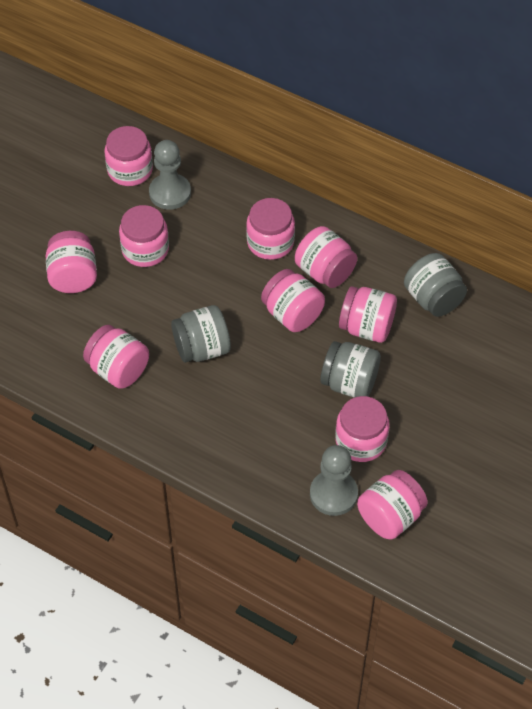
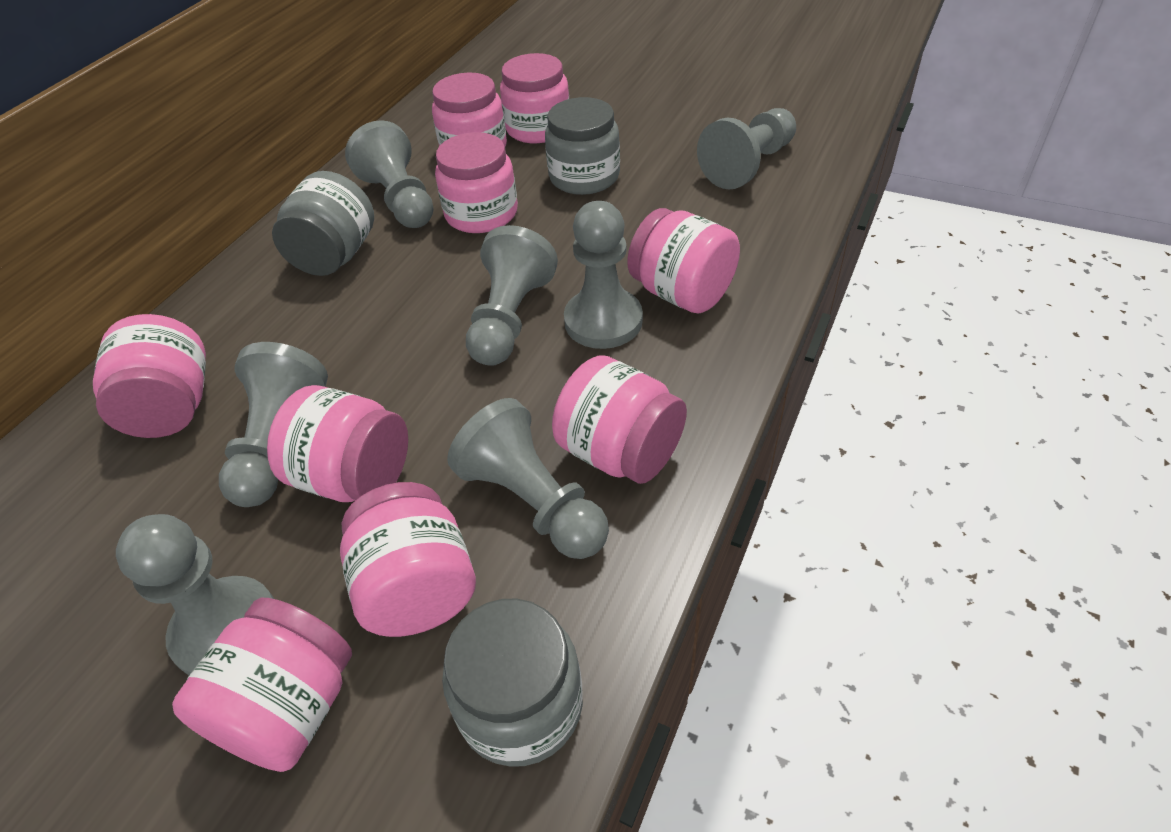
grey pawn: [149,140,191,210] [310,445,358,516] = 2 -> [116,514,274,675] [219,342,328,507] [345,120,434,228] [447,398,609,559] [466,225,558,366] [564,201,643,349] [697,108,796,189] = 7
pink jar: [46,231,97,293] [83,325,149,389] [105,126,153,186] [119,205,169,267] [246,198,295,260] [261,269,325,332] [295,226,358,288] [335,396,390,462] [339,286,397,343] [357,470,428,540] = 10 -> [93,314,206,438] [172,598,352,772] [267,385,408,502] [340,482,476,637] [432,72,507,147] [435,132,518,233] [500,53,570,143] [552,355,687,484] [627,208,740,313] = 9

